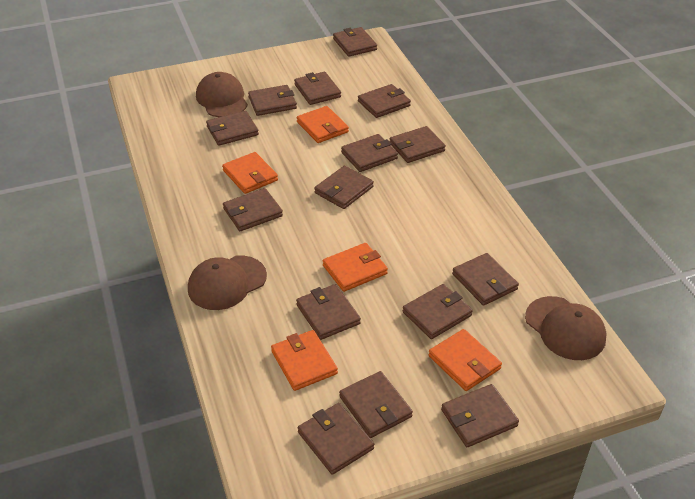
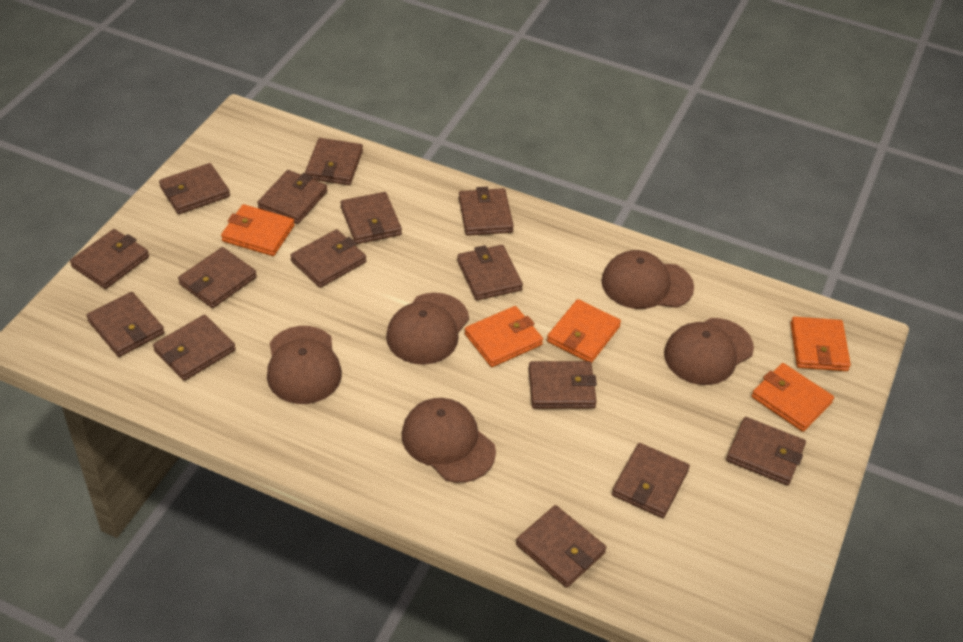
brown cap: [188,256,267,310] [196,72,248,117] [525,296,607,360] = 3 -> [267,326,342,404] [386,293,469,365] [402,398,496,483] [601,250,694,309] [664,318,754,385] = 5

